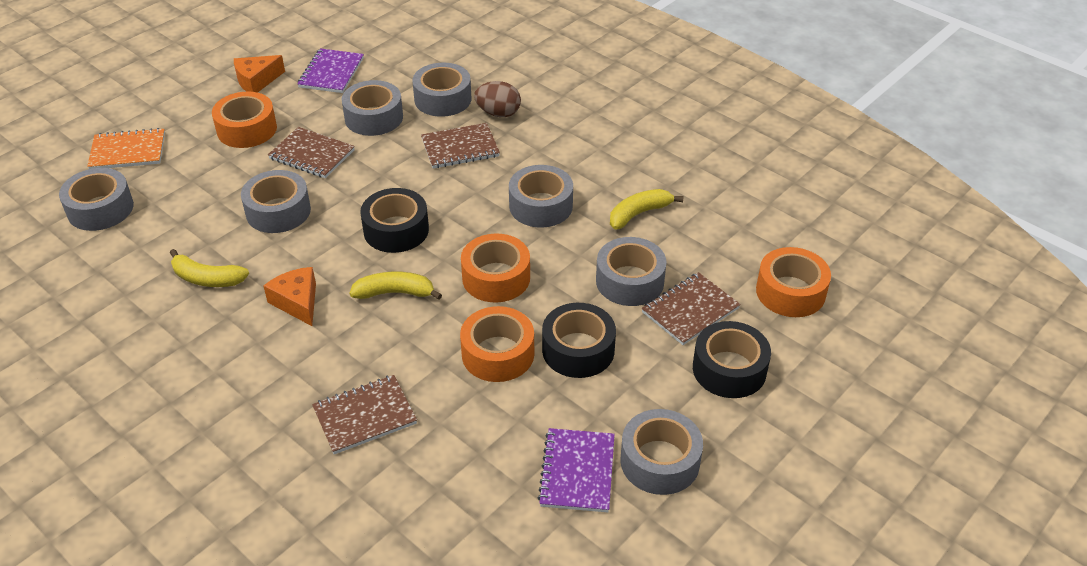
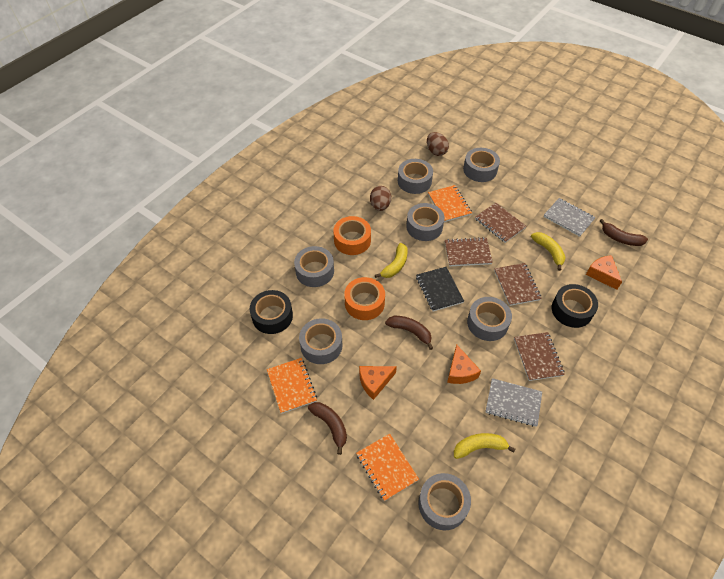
black notebook: none = 0 -> [416,267,464,311] = 1
black tape: [360,188,429,253] [542,303,616,378] [693,321,771,398] = 3 -> [250,290,293,334] [552,284,598,328] = 2
brown banana: none = 0 -> [308,402,347,455] [385,316,433,350] [600,219,648,246] = 3
brown egg: [474,81,521,117] = 1 -> [370,186,391,211] [427,132,449,156] = 2
grey notebook: none = 0 -> [485,378,542,427] [544,198,596,237] = 2
orange cheese: [234,55,285,93] [263,267,316,326] = 2 -> [359,366,397,400] [447,345,481,384] [586,255,622,290] = 3
orange notebook: [87,128,165,169] = 1 -> [267,358,317,414] [356,434,419,501] [428,185,472,222] = 3
orange tape: [212,91,277,148] [460,306,534,382] [461,233,530,302] [756,247,831,317] = 4 -> [333,216,371,255] [344,277,385,320] = 2
purple notebook: [297,48,364,93] [538,428,615,512] = 2 -> none = 0

